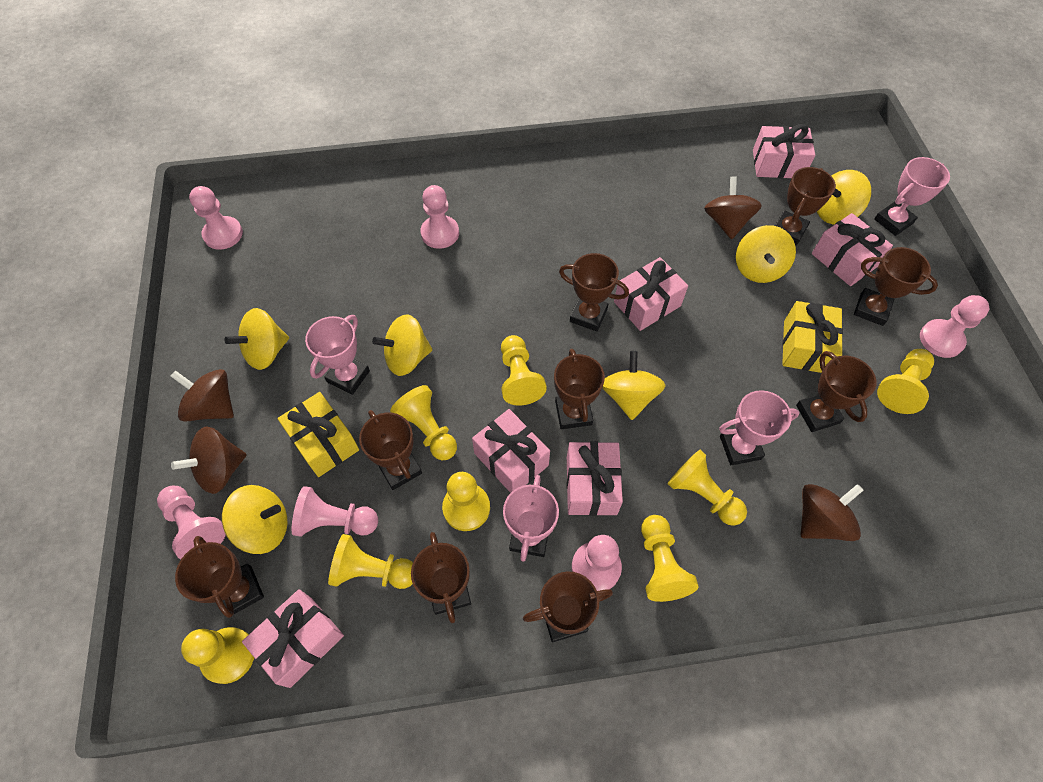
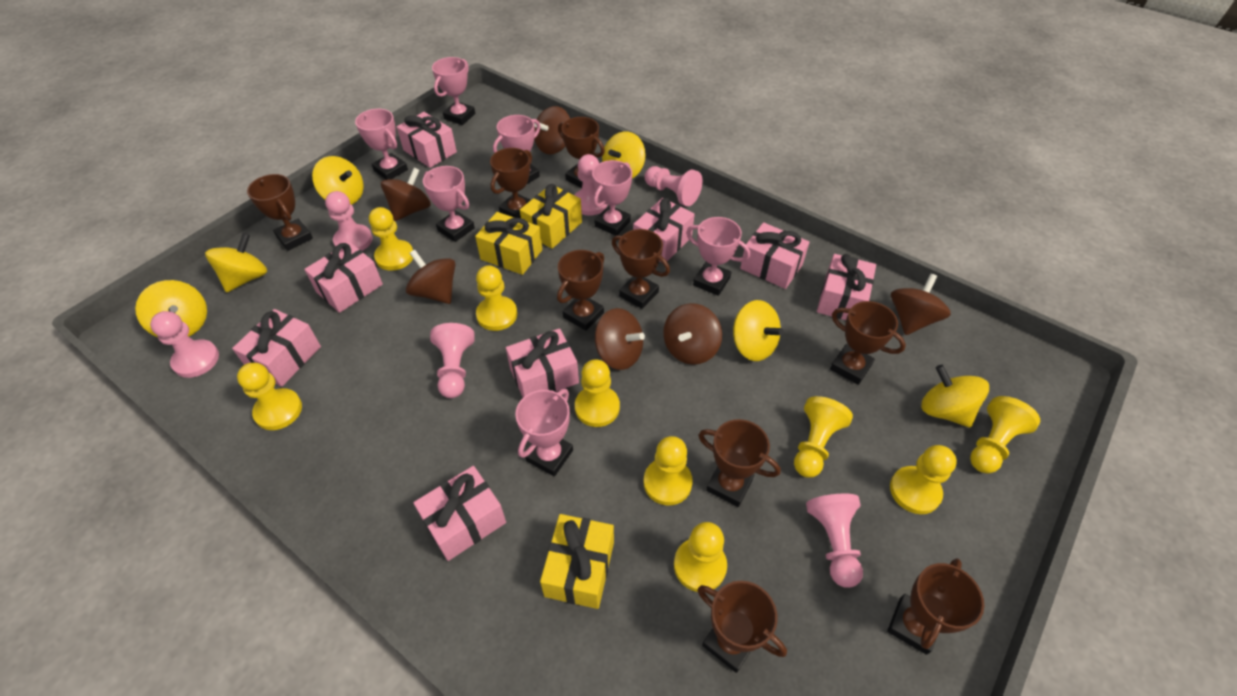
brown spinning top: [171,369,234,422] [171,426,247,494] [704,176,762,239] [801,484,864,541] = 4 -> [381,168,431,221] [406,250,455,304] [534,106,570,154] [595,308,645,370] [663,303,722,365] [891,274,951,335] = 6
pink gift: [242,589,344,688] [472,409,550,493] [567,441,623,516] [614,257,688,331] [753,124,815,178] [812,213,893,286] = 6 -> [232,309,321,387] [304,242,383,313] [397,112,457,168] [413,466,506,561] [506,328,579,397] [633,198,695,263] [740,222,810,289] [817,254,876,320] = 8
pink trophy: [305,315,370,395] [503,475,559,562] [719,390,800,465] [874,157,950,236] = 4 -> [355,109,408,180] [423,166,475,242] [432,57,475,125] [493,115,541,185] [515,389,573,476] [592,160,632,236] [686,217,750,296] = 7
yellow gift: [278,392,359,477] [782,301,843,373] = 2 -> [475,212,542,275] [520,184,582,249] [540,514,614,609] = 3
yellow pawn: [181,627,254,684] [328,534,413,589] [390,385,457,460] [442,472,490,531] [501,335,547,406] [641,515,699,602] [668,450,747,526] [877,349,934,414] = 8 -> [237,363,302,430] [369,207,413,271] [476,265,517,331] [575,359,620,427] [644,436,693,505] [674,522,727,592] [794,396,853,478] [890,445,957,514] [970,396,1040,474] = 9

